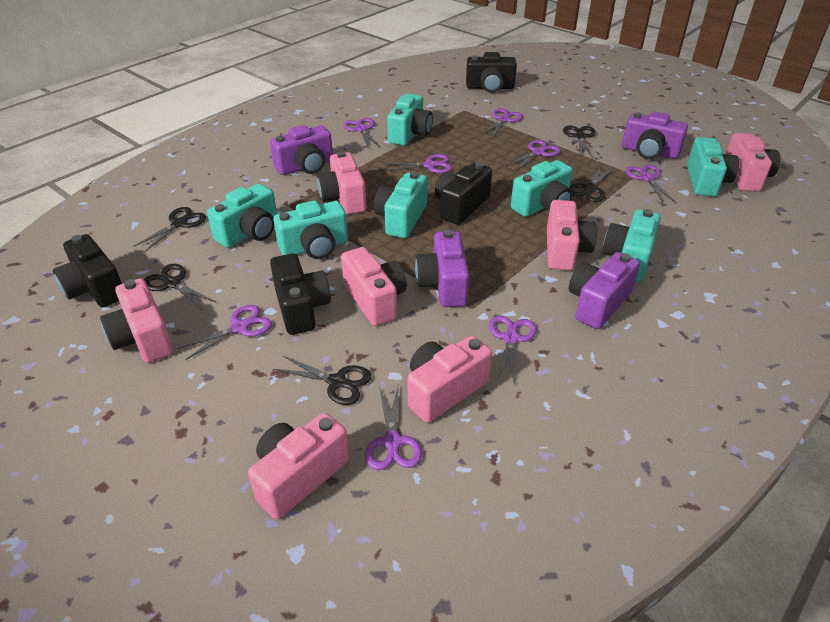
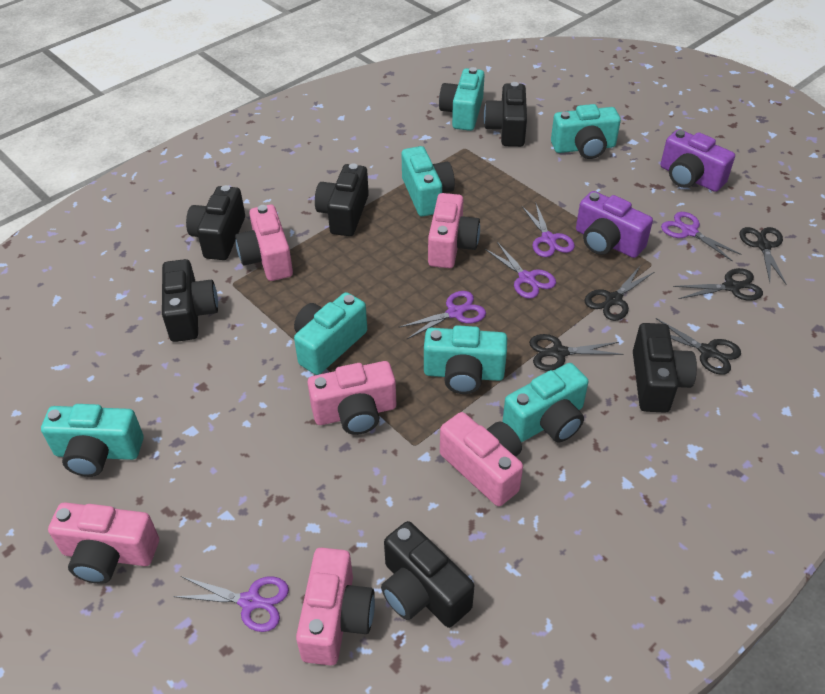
black camera: [53,234,122,308] [270,254,331,335] [435,162,492,225] [466,52,517,93] = 4 -> [162,259,218,342] [186,185,245,260] [315,163,369,236] [381,521,474,628] [484,82,527,147] [633,323,697,413] = 6
pink camera: [100,278,173,363] [248,413,350,519] [317,151,366,214] [341,247,407,326] [408,336,492,423] [547,200,597,270] [726,133,781,191] = 7 -> [48,502,159,584] [235,205,293,281] [296,548,375,666] [308,361,396,435] [428,193,480,268] [440,412,523,506] = 6
purple camera: [270,125,333,175] [415,230,470,307] [569,252,640,329] [622,111,688,159] = 4 -> [576,191,653,258] [661,129,735,192] = 2
purple scissors: [177,305,272,360] [343,118,380,149] [365,386,422,470] [384,154,452,173] [481,108,523,138] [489,316,536,386] [506,140,561,170] [625,165,676,202] = 8 -> [173,576,289,632] [398,291,486,339] [485,242,556,299] [521,204,575,257] [661,212,742,262] = 5

